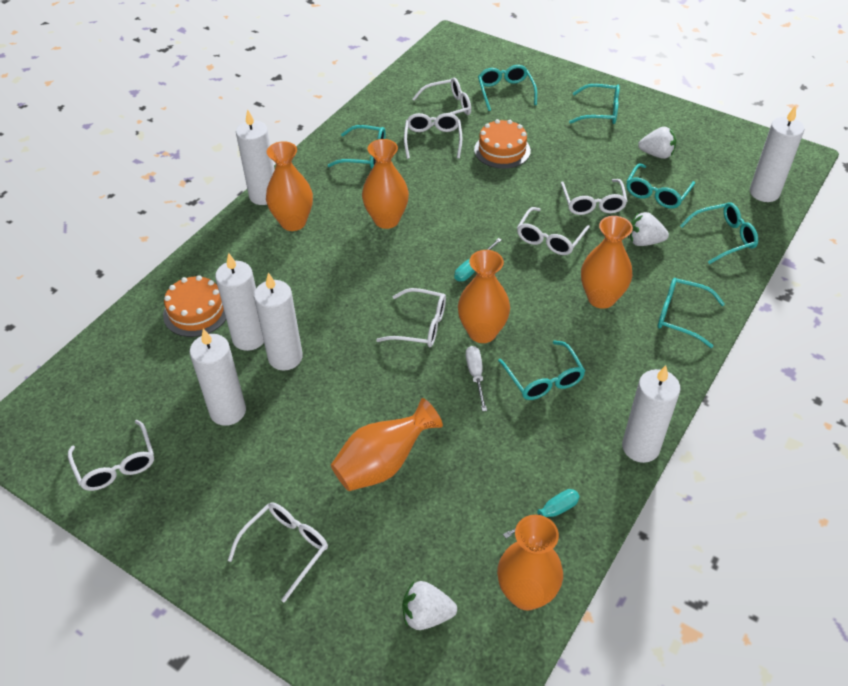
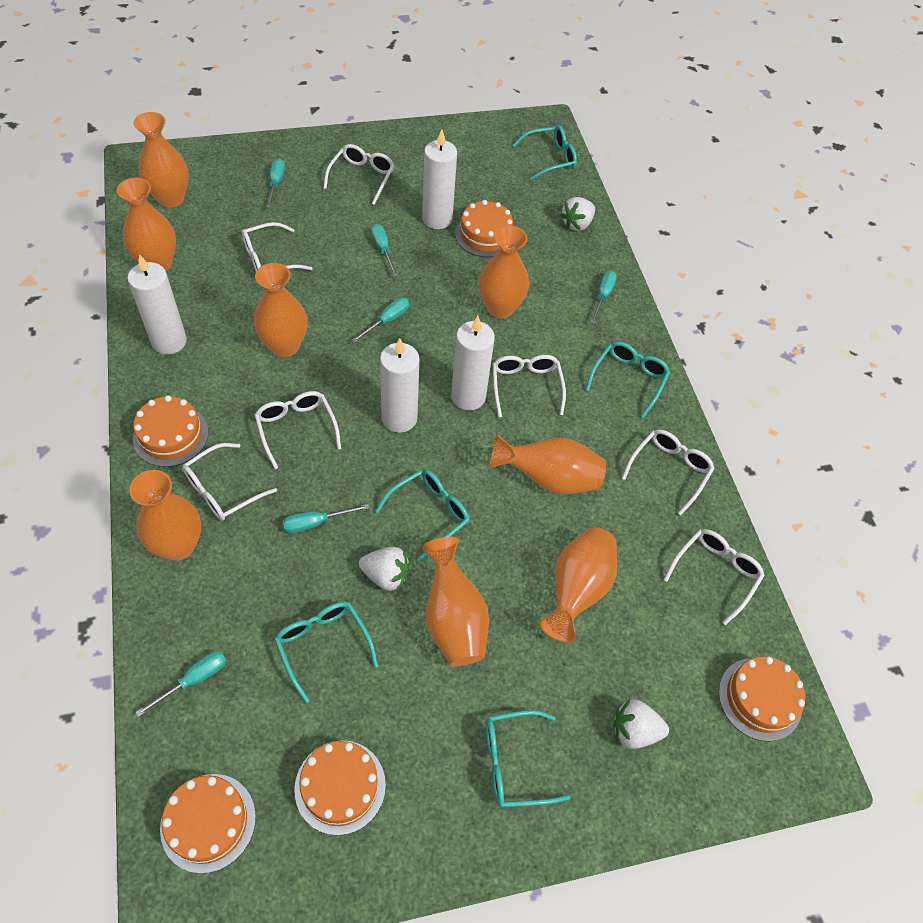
orange cake: [163,275,226,337] [474,119,531,169] = 2 -> [133,395,208,467] [160,774,256,874] [294,741,386,835] [455,200,513,257] [719,656,805,741] = 5
orange vase: [266,141,313,231] [331,398,443,491] [362,139,409,229] [458,250,510,343] [497,515,563,610] [581,216,633,309] = 6 -> [117,178,176,271] [129,470,201,561] [133,112,189,208] [254,263,307,357] [422,537,489,666] [479,226,529,319] [490,434,606,494] [539,527,617,643] = 8
turquoise glasses: [328,125,386,168] [478,65,537,111] [498,340,585,400] [569,84,620,124] [626,163,695,209] [658,278,725,348] [680,202,758,264] = 7 -> [274,601,378,703] [375,469,469,562] [486,710,570,807] [513,125,577,180] [585,341,670,418] = 5
turquoise screwdriver: [454,238,502,281] [503,489,580,539] = 2 -> [135,651,227,717] [266,159,285,208] [283,504,369,533] [352,298,409,343] [371,224,398,277] [590,271,617,324] = 6
white candle: [189,328,246,426] [215,253,264,351] [236,109,275,205] [254,273,303,370] [622,365,680,463] [750,105,804,202] = 6 -> [127,254,187,354] [380,338,419,433] [422,130,457,229] [451,316,495,410] = 4
white screwdriver: [466,346,487,411] = 1 -> none = 0

